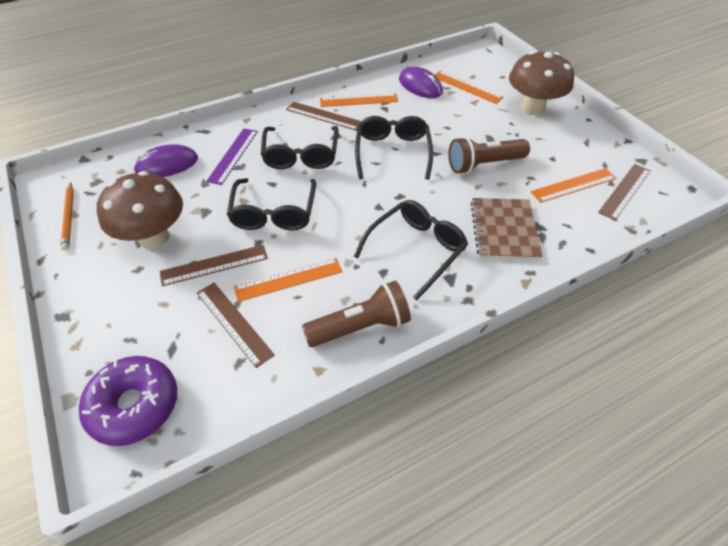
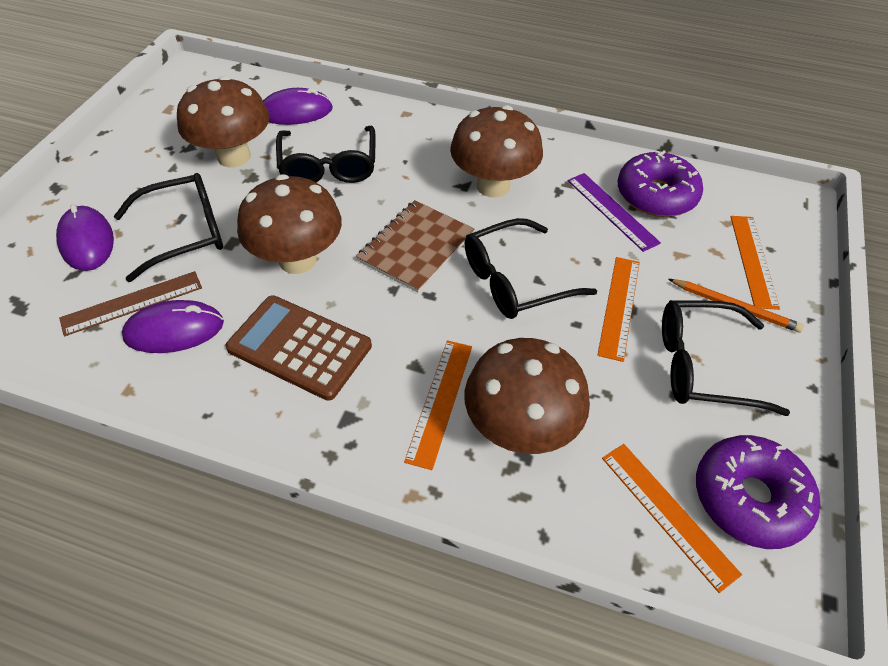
brown calculator: none = 0 -> [225,295,372,401] = 1
brown flashlight: [302,281,411,347] [448,136,530,174] = 2 -> none = 0
brown mushroom: [97,171,183,249] [509,51,574,115] = 2 -> [177,76,269,167] [237,174,342,274] [450,105,543,198] [465,338,590,454] = 4
brown ruler: [160,245,268,286] [197,283,275,368] [286,102,361,131] [598,164,651,221] = 4 -> [59,271,202,336] = 1
purple donut: [79,356,177,446] = 1 -> [618,150,703,217] [696,435,820,549] = 2
purple mouse: [133,144,198,177] [399,67,443,98] = 2 -> [56,204,114,271] [122,300,224,353] [263,88,333,125] = 3

